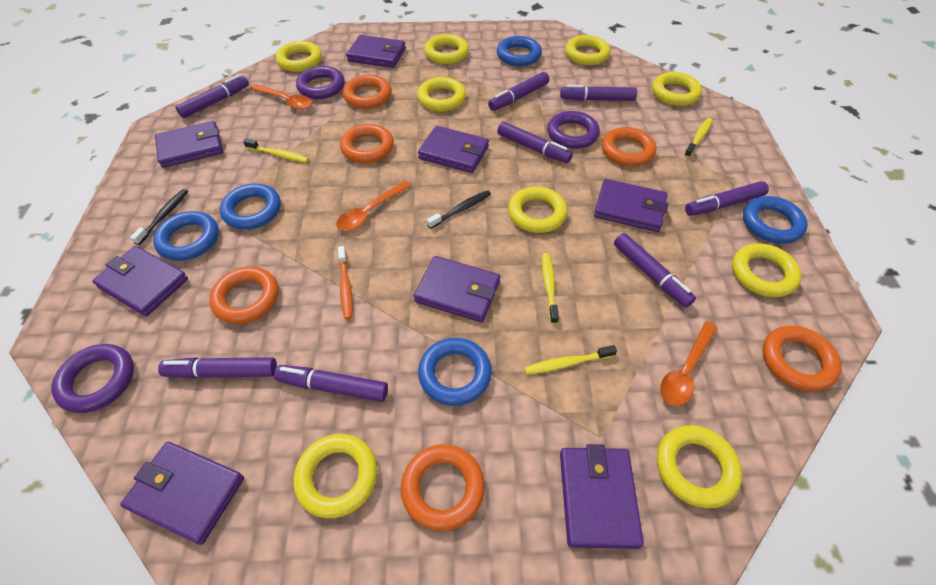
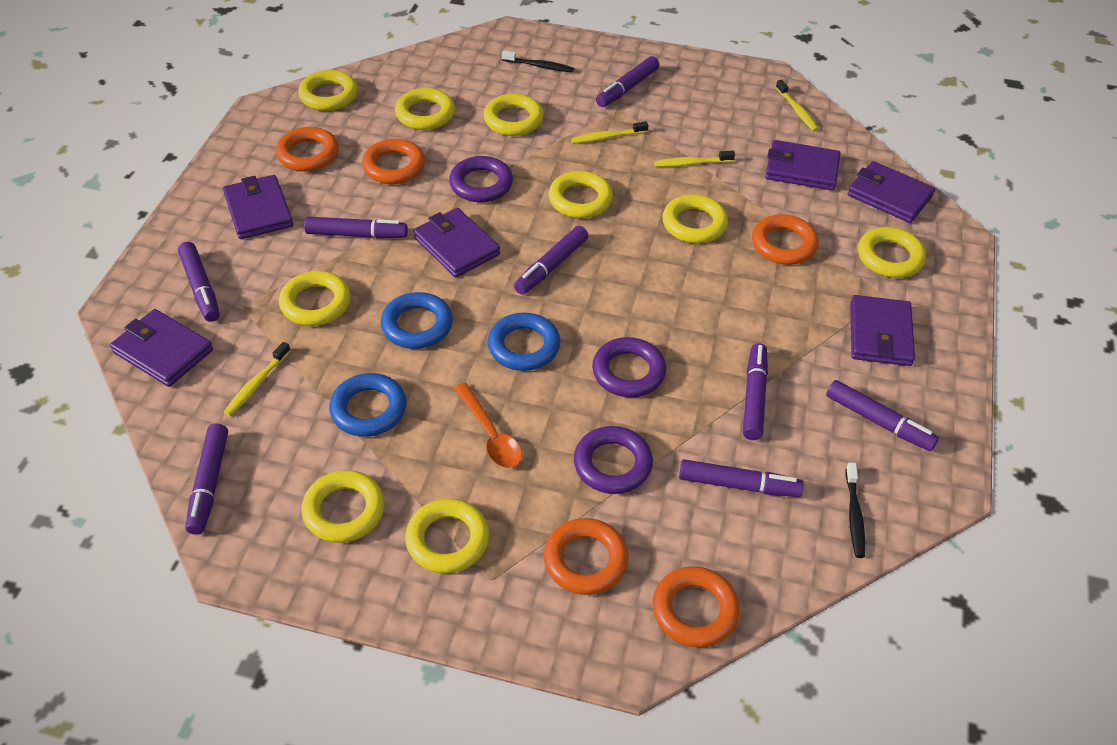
blue ring: [153,211,219,261] [220,184,281,230] [418,338,492,406] [497,36,542,66] [743,196,808,244] = 5 -> [329,373,407,437] [381,292,453,349] [488,313,561,371] = 3
orange ring: [209,267,279,324] [340,124,394,163] [343,75,392,109] [401,444,485,531] [602,127,656,167] [763,325,842,392] = 6 -> [276,127,339,172] [362,139,425,184] [544,518,629,595] [652,566,740,648] [752,214,819,265] = 5
orange spoon: [250,84,312,110] [336,181,411,231] [660,321,717,406] = 3 -> [454,383,522,468] = 1
orange toothbrush: [338,246,353,319] = 1 -> none = 0
purple wallet: [92,246,188,316] [120,442,244,545] [155,121,223,168] [346,35,406,68] [414,256,500,322] [418,126,489,173] [560,444,644,549] [594,179,668,232] = 8 -> [110,309,213,387] [223,175,293,239] [413,208,500,278] [765,140,841,191] [848,161,935,223] [850,295,915,366] = 6

